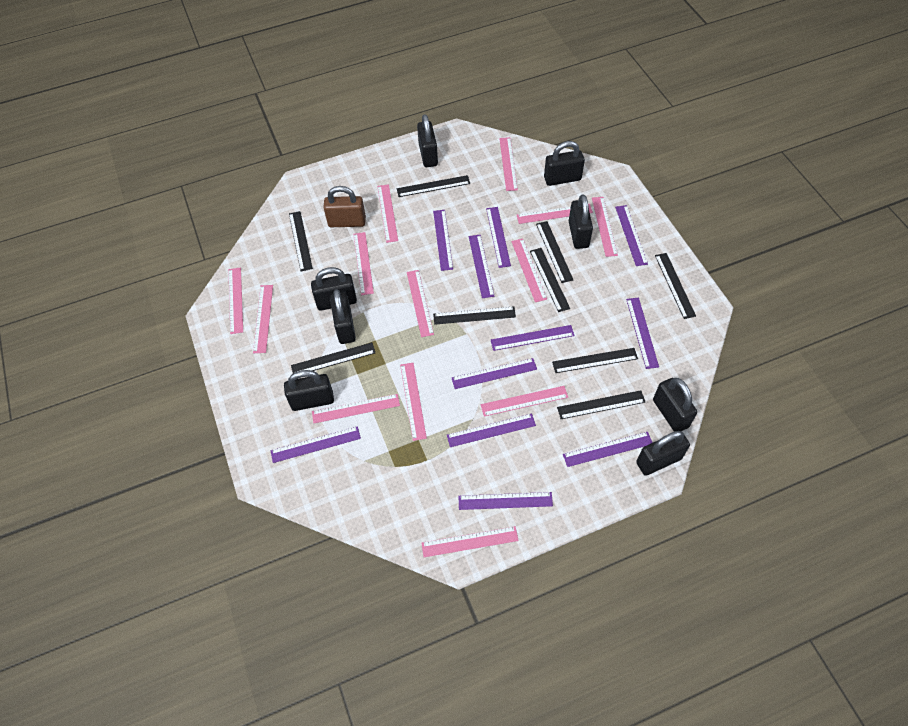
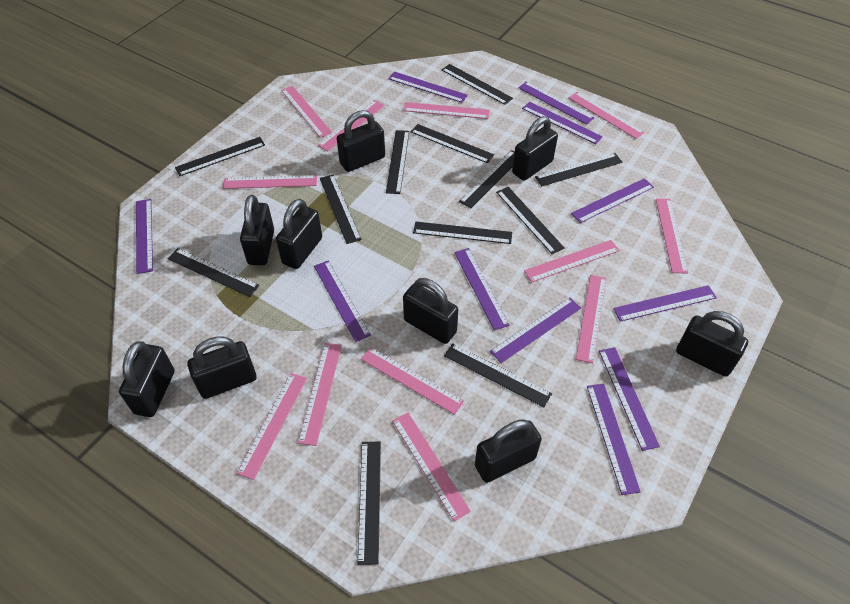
black padlock: [284,370,334,411] [311,267,357,311] [330,289,356,344] [417,114,438,167] [544,141,585,186] [569,194,593,249] [636,431,690,476] [653,378,697,432] = 8 -> [119,341,175,417] [187,337,257,399] [240,195,274,265] [276,199,322,269] [337,110,385,172] [403,278,458,344] [475,419,542,483] [512,116,558,181] [676,311,748,377] = 9
black ruler: [289,211,313,271] [291,342,375,373] [397,175,470,197] [433,306,516,325] [530,248,570,312] [536,221,573,283] [552,348,638,373] [557,390,645,419] [655,253,696,319] = 9 -> [168,248,259,297] [175,137,265,176] [320,175,361,244] [358,442,381,565] [386,130,409,194] [411,124,494,163] [413,222,512,244] [442,64,513,105] [444,343,552,407] [459,150,515,208] [496,187,565,254] [535,153,622,186] = 12
brown padlock: [323,186,366,227] = 1 -> none = 0
pink ruler: [228,267,243,334] [253,285,273,353] [312,394,400,423] [353,232,374,295] [377,184,398,243] [400,363,427,441] [407,270,434,337] [421,526,519,557] [481,386,568,416] [499,137,518,191] [511,239,547,302] [517,204,593,224] [592,197,618,257] = 13 -> [223,175,317,189] [236,373,307,480] [281,86,332,138] [298,343,342,446] [318,100,385,151] [361,347,464,415] [392,413,471,521] [403,102,489,119] [524,240,620,283] [569,92,645,139] [576,275,607,364] [656,199,688,273] = 12

